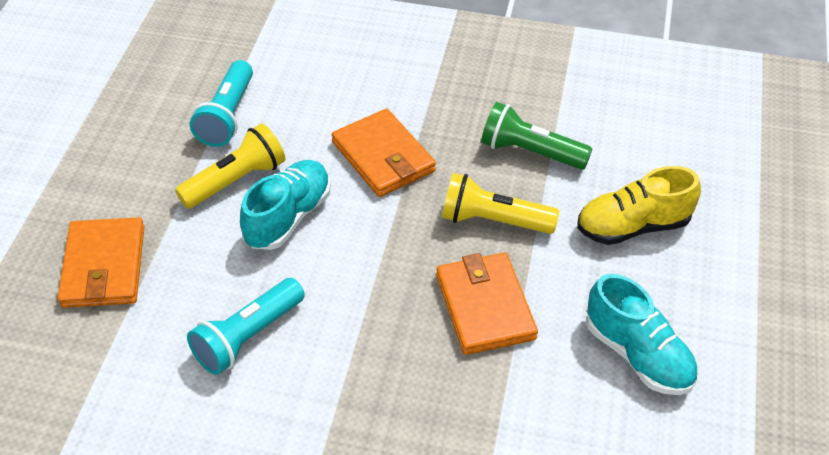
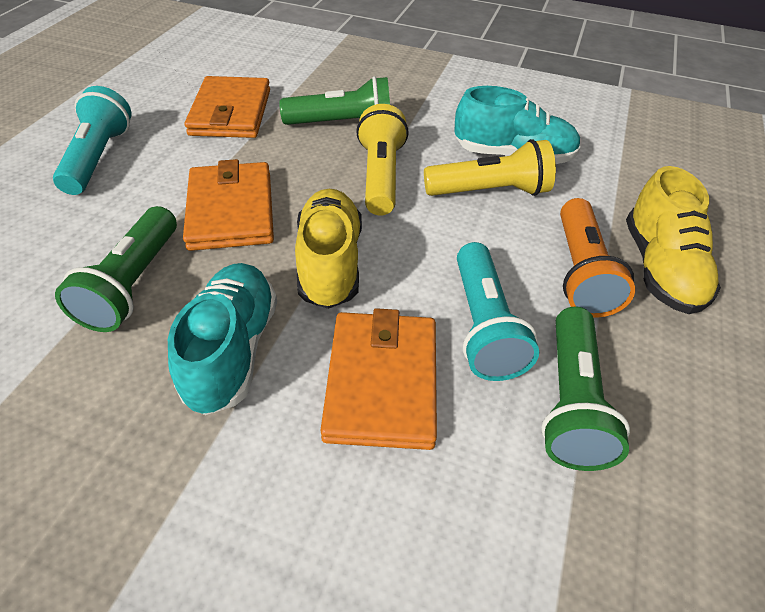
green flashlight: [481,102,593,170] = 1 -> [55,206,177,332] [279,76,390,125] [541,307,630,471] = 3
orange flashlight: none = 0 -> [560,198,635,317] = 1
yellow shoe: [577,166,701,245] = 1 -> [295,189,362,309] [626,166,721,314] = 2

